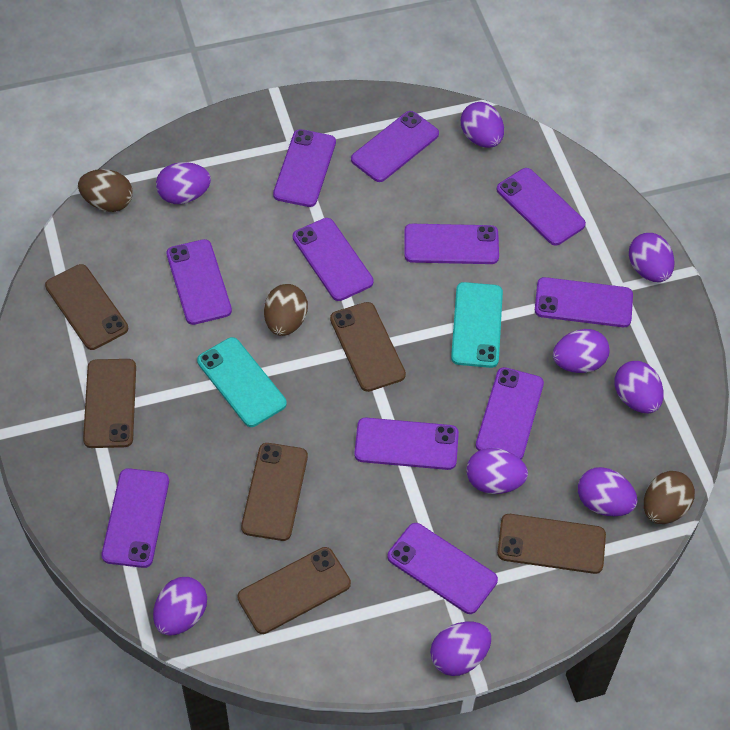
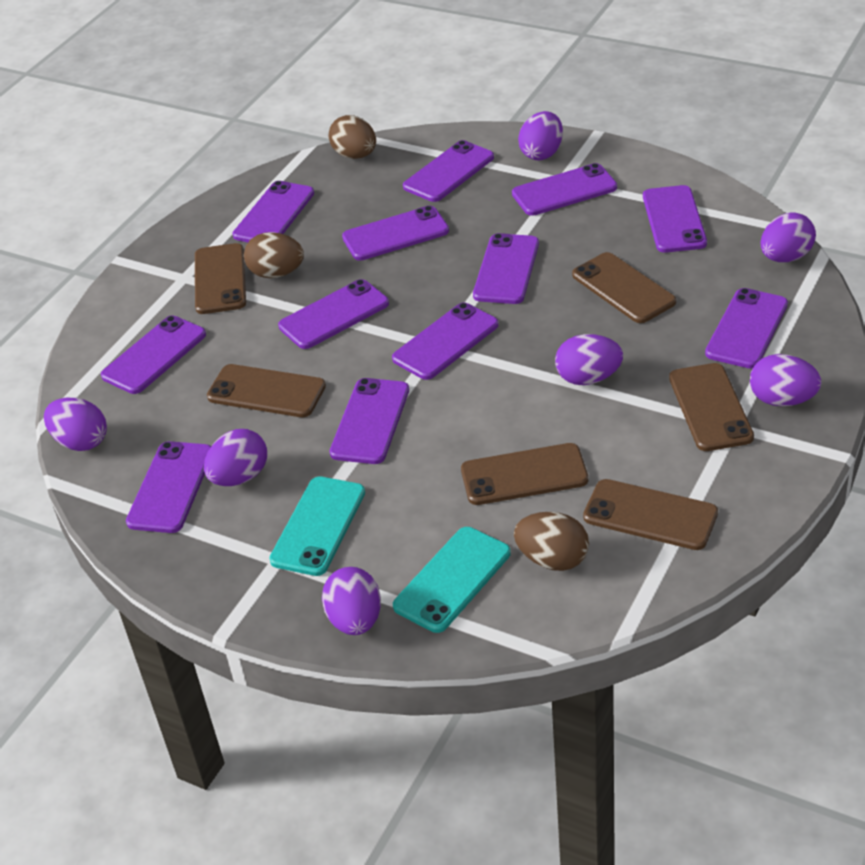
purple egg: [153,577,207,636] [156,162,211,204] [430,622,491,676] [461,102,504,148] [467,448,528,494] [553,329,609,373] [578,467,638,516] [614,361,664,413] [629,233,675,282] = 9 -> [44,398,107,451] [204,429,267,486] [322,567,381,635] [518,111,563,160] [555,334,623,385] [750,354,822,406] [761,213,816,262] = 7
purple phone: [102,468,169,568] [166,239,232,325] [273,129,336,207] [293,218,374,301] [351,111,439,182] [354,418,459,470] [387,523,498,614] [404,224,499,264] [476,367,544,459] [497,168,586,246] [535,277,633,327] = 11 -> [101,315,206,394] [126,441,211,533] [233,181,314,242] [278,279,389,349] [330,378,409,464] [342,206,449,261] [392,303,499,380] [403,140,494,202] [473,233,539,304] [512,163,617,216] [643,185,707,253] [705,288,788,368] = 12

